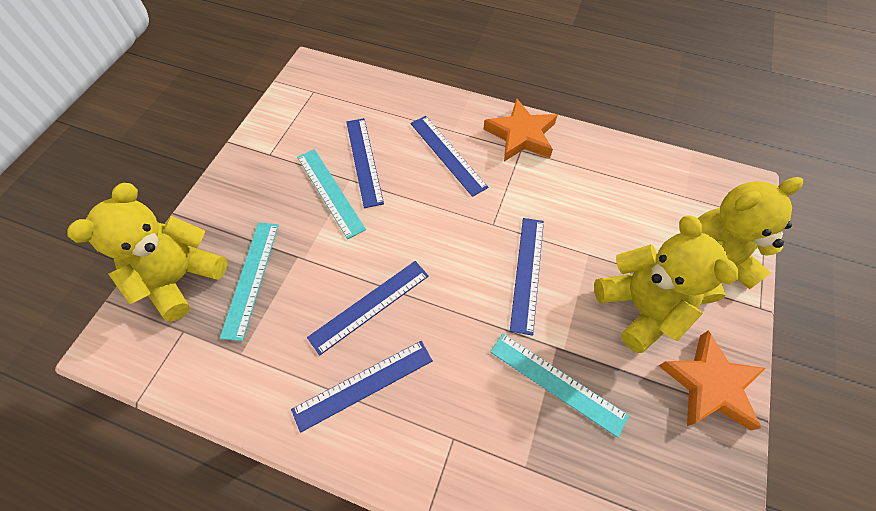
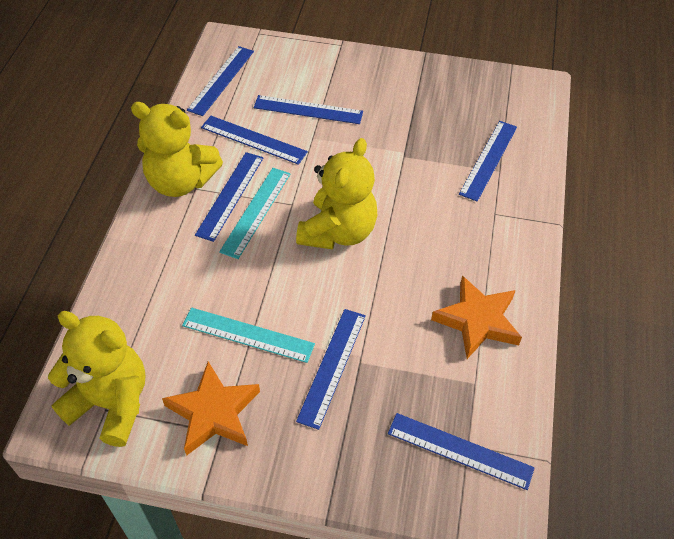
blue ruler: [291,341,433,433] [307,261,429,356] [346,118,384,208] [410,116,488,197] [510,218,544,336] = 5 -> [187,46,254,116] [195,152,263,242] [201,116,308,165] [254,95,363,124] [296,309,366,430] [388,413,535,490] [459,121,517,202] = 7
turquoise ruler: [220,223,279,341] [297,149,366,239] [490,333,629,438] = 3 -> [182,308,315,363] [219,168,291,259] = 2

